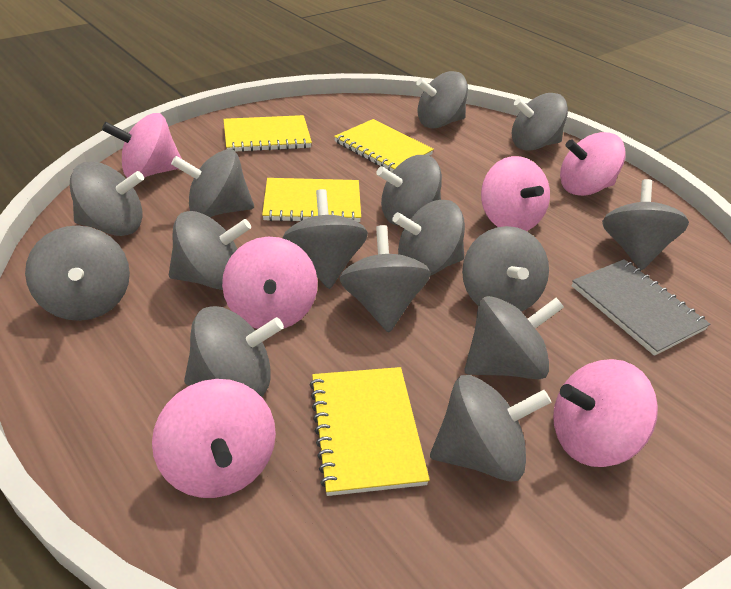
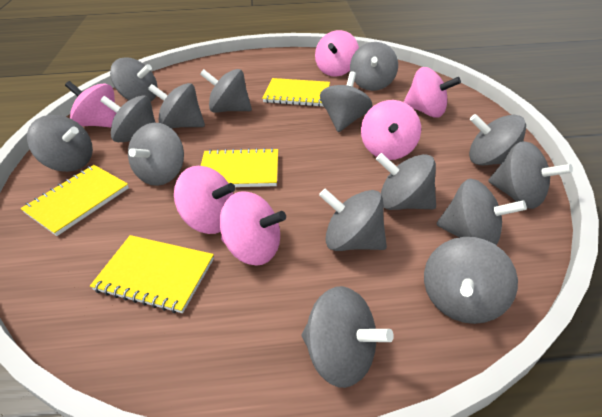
grey notebook: [572,259,710,356] = 1 -> none = 0

